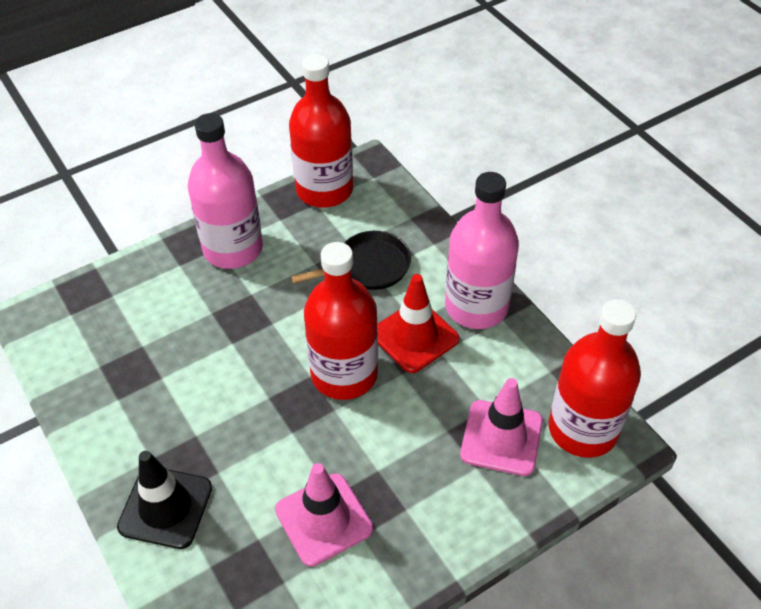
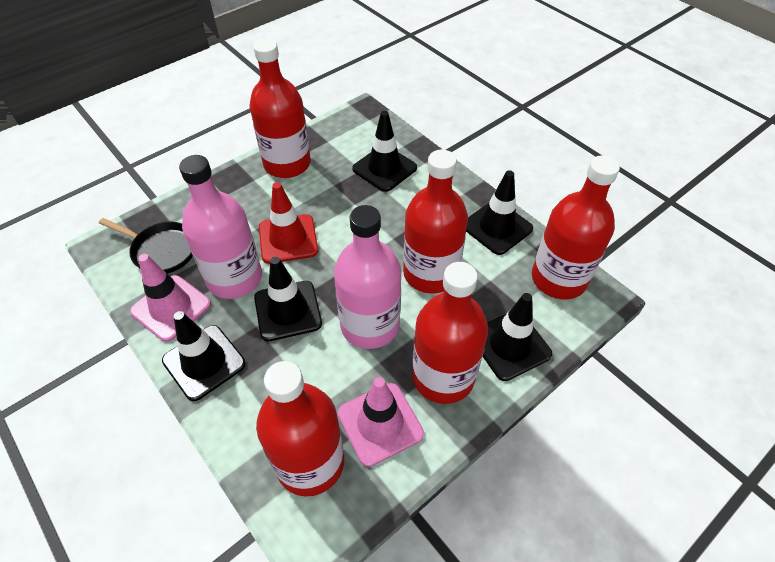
black traffic cone: [117,451,212,549] = 1 -> [162,311,246,401] [254,257,322,341] [352,111,417,192] [466,170,533,255] [483,293,552,381] = 5
red bottle: [289,54,353,207] [304,242,378,400] [549,299,641,458] = 3 -> [249,39,311,178] [256,361,344,496] [403,150,468,294] [412,262,488,404] [532,155,620,299] = 5

